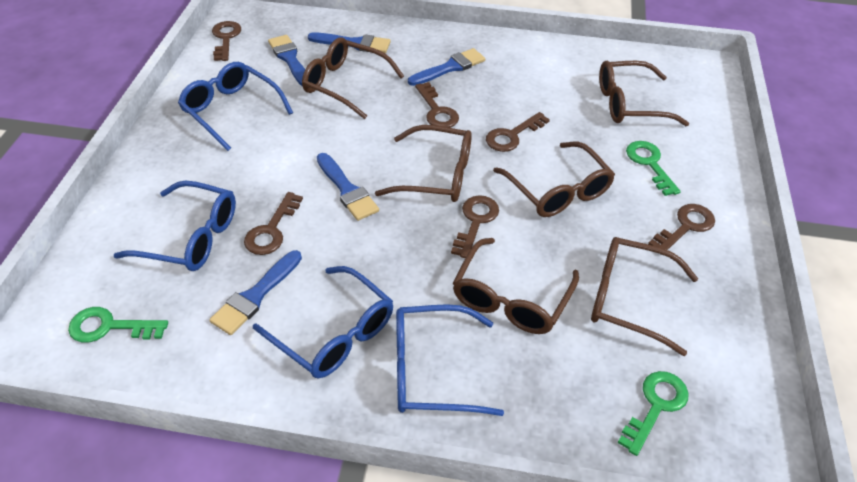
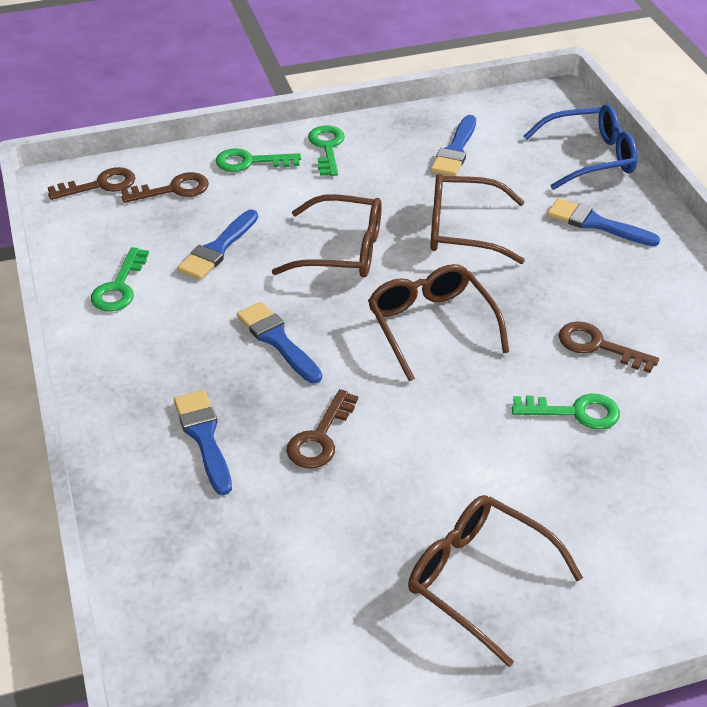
blue glasses: [114,181,236,271] [178,62,293,151] [253,266,393,379] [396,304,504,416] = 4 -> [523,104,638,190] = 1
brown glasses: [302,37,404,119] [375,125,472,202] [453,238,579,334] [493,142,615,217] [591,237,698,356] [599,61,689,126] = 6 -> [272,194,382,277] [368,264,509,381] [408,495,583,667] [430,174,525,264] = 4
brown key: [212,21,241,61] [244,192,303,255] [415,82,459,128] [451,195,499,258] [486,112,550,152] [648,204,715,250] = 6 -> [48,167,135,200] [121,172,209,203] [286,389,358,469] [558,321,659,373] = 4
green key: [68,307,168,343] [618,371,688,456] [626,141,681,196] = 3 -> [91,247,149,311] [216,148,301,172] [308,125,345,176] [512,394,620,429] = 4

